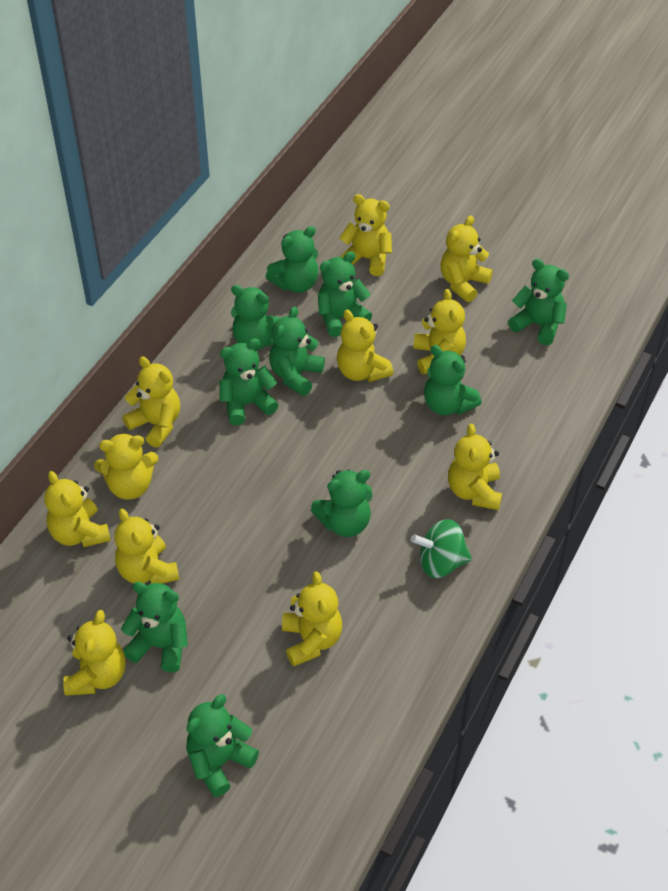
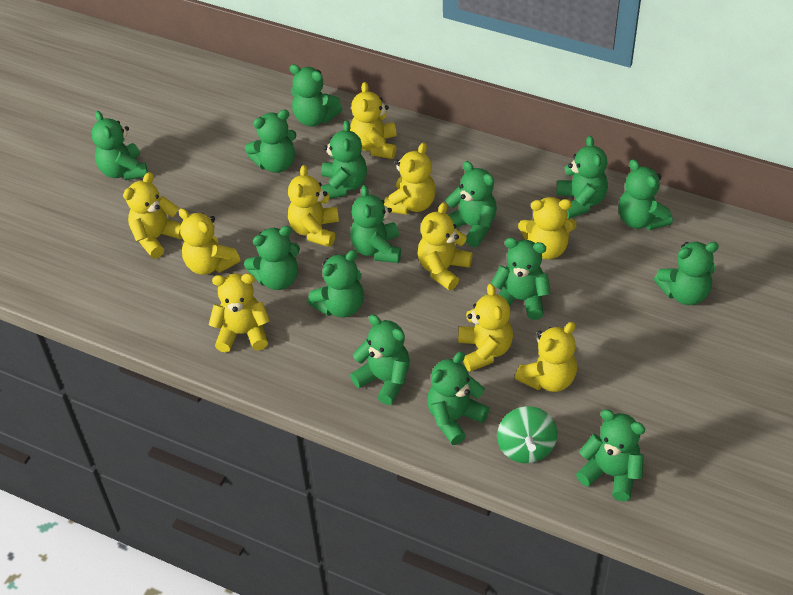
green teddy bear: [121,582,188,672] [186,694,259,797] [219,338,278,425] [231,285,280,350] [266,226,319,293] [269,306,325,396] [311,470,372,537] [318,251,372,337] [424,345,482,415] [508,259,569,345] = 10 -> [91,111,148,180] [244,226,300,290] [245,109,297,173] [289,64,343,126] [307,250,364,317] [321,120,367,199] [350,185,401,263] [350,314,410,405] [427,351,489,445] [445,161,497,247] [491,238,550,320] [556,136,608,219] [576,409,645,502] [619,159,673,230] [654,241,719,305] = 15
yellow teddy bear: [44,471,111,547] [63,610,126,696] [94,433,158,500] [114,509,179,584] [123,356,180,448] [282,571,342,667] [337,310,393,382] [339,194,392,276] [413,289,466,375] [440,216,493,302] [448,424,502,510] = 11 -> [123,172,183,259] [179,208,240,275] [209,273,270,352] [288,165,339,247] [350,82,397,159] [384,143,436,215] [417,202,473,290] [458,284,513,372] [515,322,577,392] [518,197,577,260] = 10

